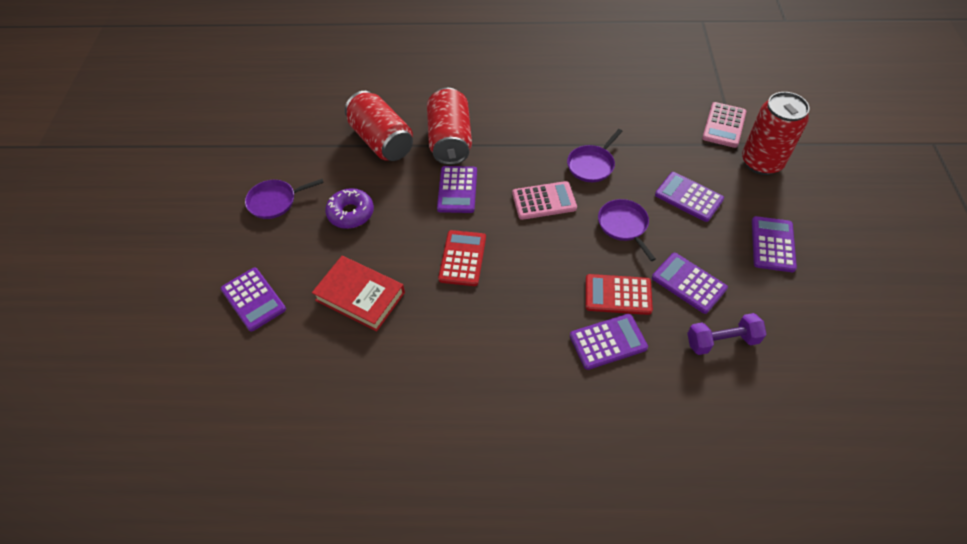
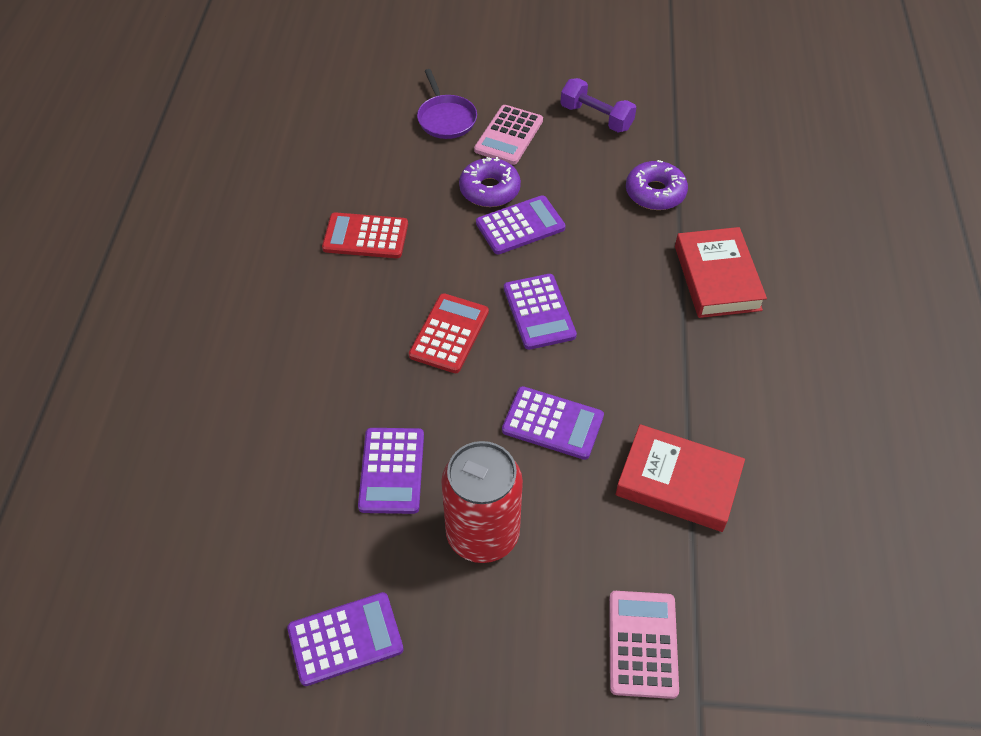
purple calculator: [221,268,286,332] [437,166,477,213] [570,314,648,370] [652,253,728,314] [655,172,724,222] [752,216,797,272] = 6 -> [287,592,404,686] [358,428,424,514] [476,195,566,254] [502,386,604,460] [504,274,577,350] = 5
purple donut: [325,188,374,229] = 1 -> [459,157,521,207] [626,160,688,210] = 2
purple pan: [245,179,324,219] [567,129,623,182] [598,199,656,261] = 3 -> [417,69,477,139] = 1
red book: [312,256,405,332] = 1 -> [615,424,745,532] [675,227,767,318] = 2
red can: [345,91,413,161] [427,88,472,165] [742,92,810,175] = 3 -> [441,441,523,563] = 1

